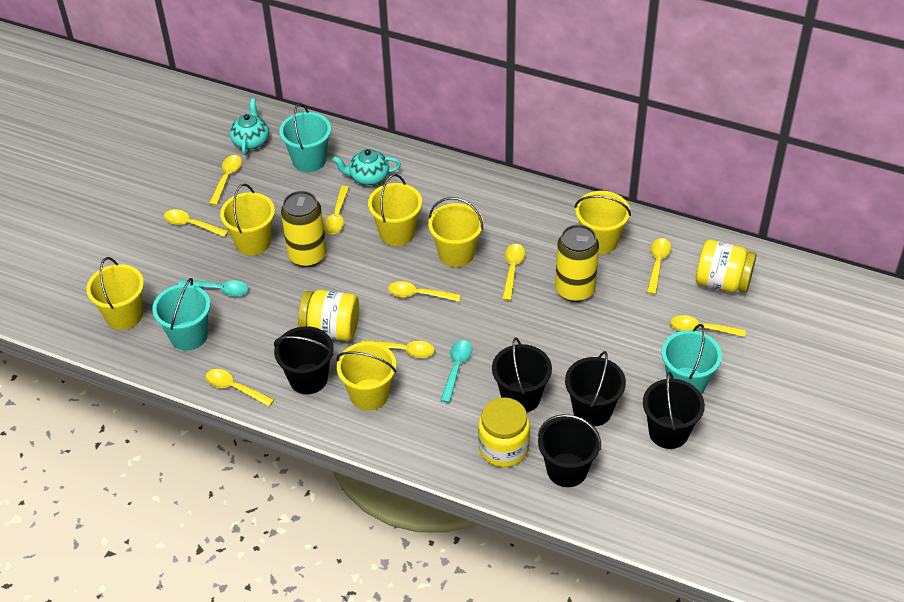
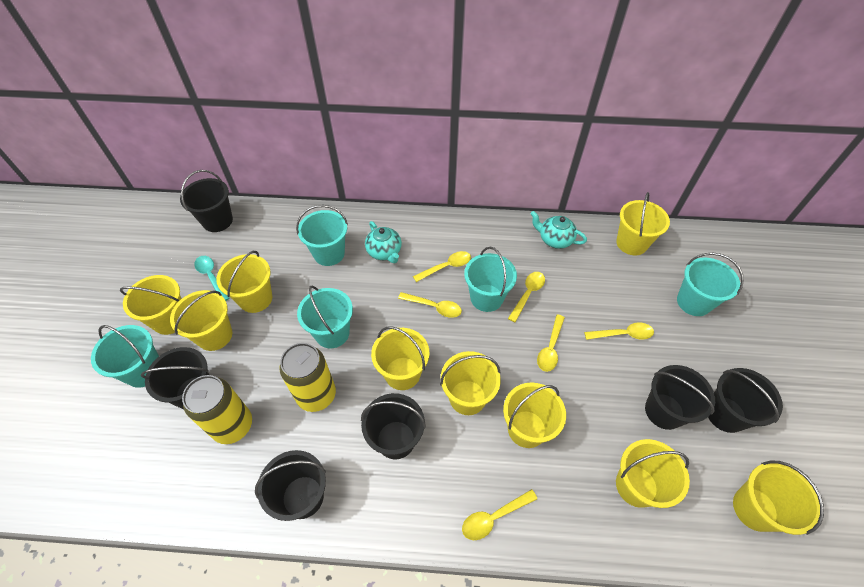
black bucket: [274,326,334,394] [492,337,552,412] [538,414,601,487] [565,351,626,426] [643,372,705,449] = 5 -> [141,347,209,409] [180,170,233,232] [255,450,326,521] [361,393,426,459] [645,365,715,430] [708,368,783,433] = 6
turquoise bucket: [152,278,210,351] [279,103,331,172] [662,324,722,394] = 3 -> [91,325,159,388] [296,205,348,266] [297,285,353,349] [464,247,517,312] [677,253,744,316] = 5
turquoise spoon: [178,280,249,297] [440,340,472,403] = 2 -> [194,256,230,301] = 1
yellow bucket: [86,257,144,330] [220,184,275,255] [336,342,397,410] [368,174,422,246] [428,197,483,267] [575,191,631,254] = 6 -> [120,275,181,335] [170,290,232,351] [216,251,272,313] [371,326,429,390] [440,351,501,415] [503,383,566,448] [616,192,670,256] [616,439,690,508] [733,461,824,535] = 9
yellow jar: [298,290,359,341] [478,397,530,467] [696,239,757,293] = 3 -> none = 0
yellow spoon: [164,209,228,237] [205,369,274,407] [209,155,242,205] [324,186,349,234] [361,340,435,358] [388,281,460,302] [502,244,525,301] [647,238,671,294] [670,315,746,337] = 9 -> [398,292,462,318] [413,251,471,282] [462,489,537,540] [508,272,545,322] [537,315,565,372] [584,322,654,340] = 6

